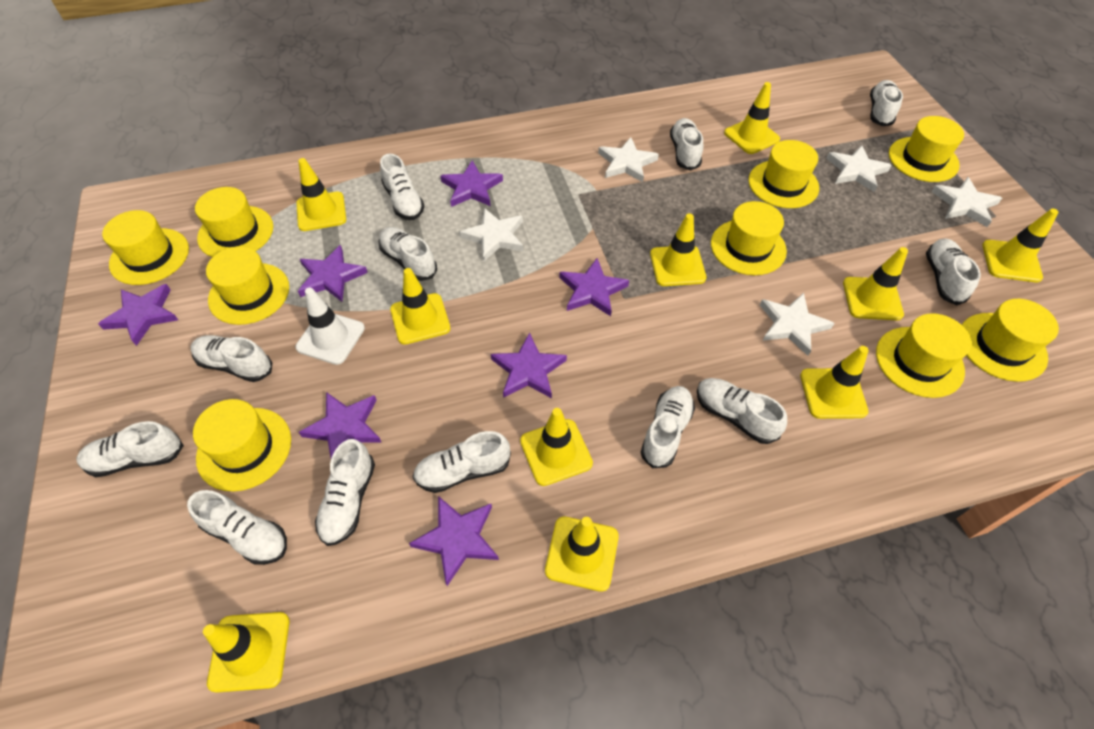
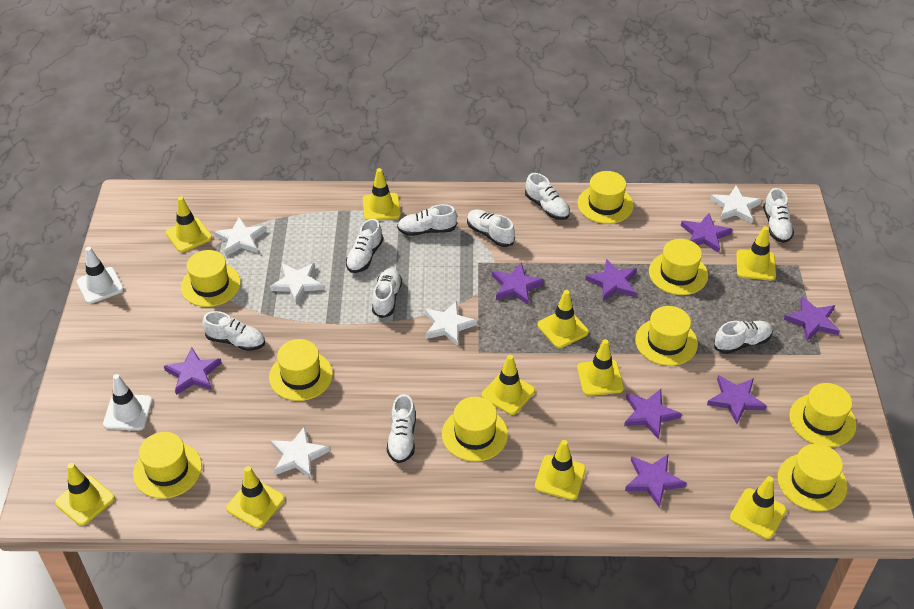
purple star: [98,284,178,346] [298,245,368,302] [299,392,381,458] [409,496,499,586] [440,160,503,207] [491,332,567,398] [560,258,629,316] = 7 -> [164,347,222,395] [492,262,544,305] [585,259,637,301] [624,389,682,439] [625,454,687,508] [681,213,733,253] [707,375,767,424] [784,296,840,341] = 8
white shoe: [76,421,184,477] [187,490,287,565] [190,335,272,382] [315,439,375,546] [379,227,437,281] [380,154,425,220] [412,431,511,493] [641,386,695,468] [670,118,703,171] [697,378,787,444] [870,80,903,126] [926,239,981,305] = 12 -> [202,311,265,351] [346,219,383,273] [372,268,402,318] [387,394,416,463] [397,204,457,236] [467,209,515,247] [525,173,570,220] [714,321,773,354] [763,188,794,243] = 9
white traffic cone: [295,288,365,365] = 1 -> [77,247,124,304] [103,374,153,431] = 2

